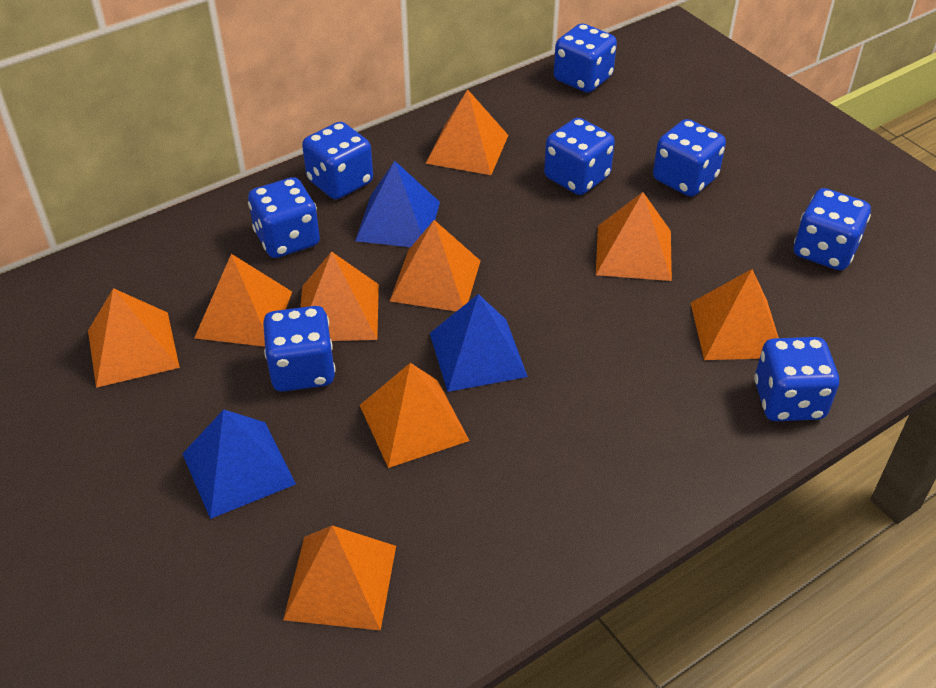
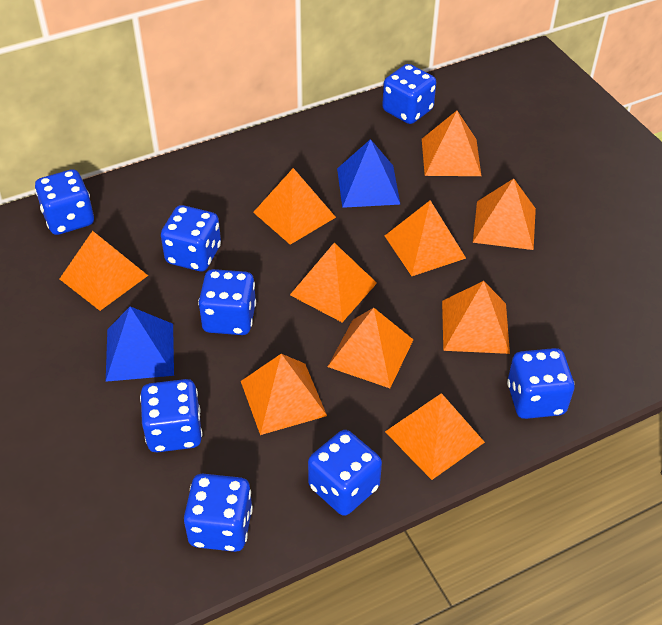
blue pyramid: [182,409,296,519] [355,161,440,247] [430,294,528,392] = 3 -> [106,306,174,382] [337,139,401,208] = 2
orange pyramid: [88,288,180,388] [194,254,292,347] [283,525,396,631] [300,251,379,341] [360,363,470,468] [390,220,480,311] [426,89,508,175] [596,192,672,281] [691,269,779,360] = 9 -> [60,231,148,311] [241,354,327,435] [253,168,336,245] [290,243,377,322] [328,308,413,388] [385,200,466,276] [385,393,485,480] [422,111,481,176] [442,281,510,354] [473,178,536,250] = 10

